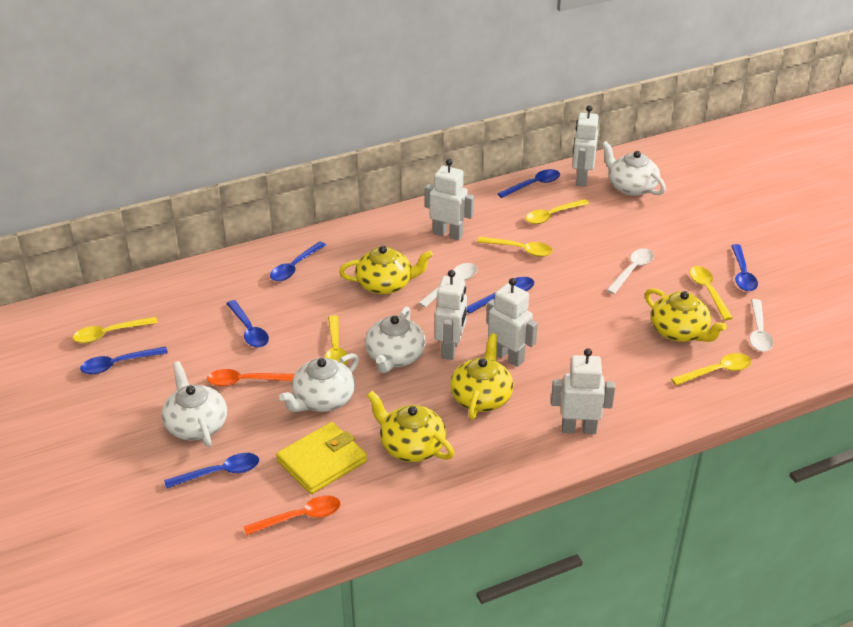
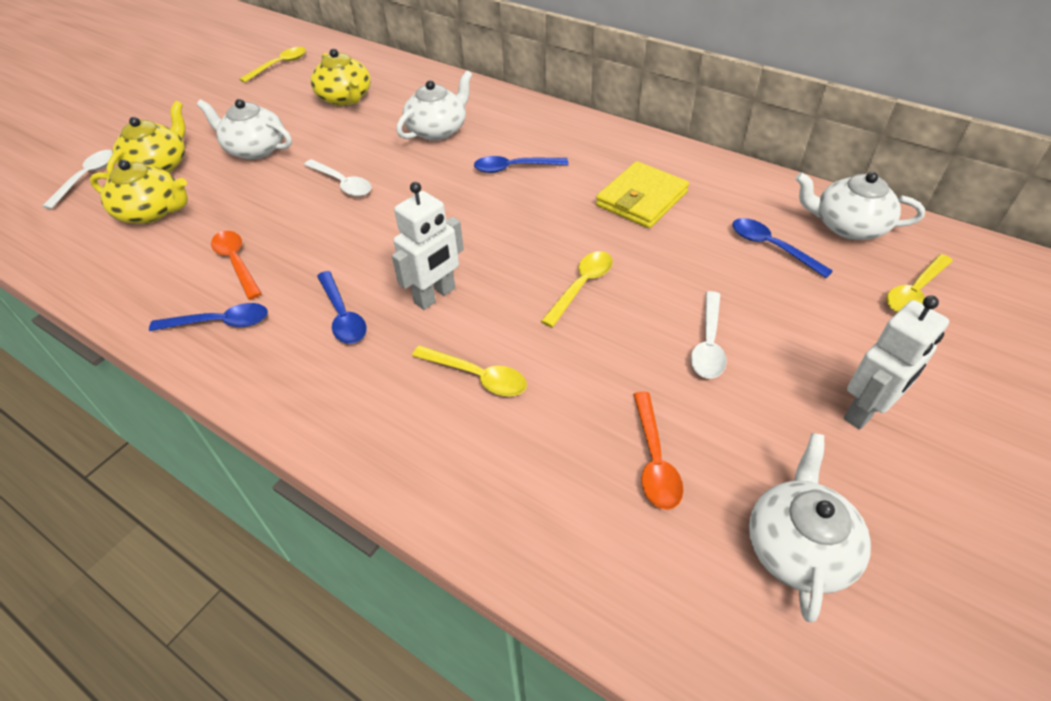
blue spoon: [80,346,168,374] [164,453,259,489] [226,300,269,348] [270,242,326,281] [467,277,534,314] [497,169,560,198] [731,244,758,291] = 7 -> [149,303,268,331] [317,271,367,344] [474,156,569,173] [732,218,833,278] = 4
white robot: [425,159,474,240] [435,270,467,360] [486,278,538,367] [551,348,615,434] [572,105,599,187] = 5 -> [392,182,464,310] [844,296,949,429] = 2
yellow spoon: [73,317,158,343] [325,315,348,365] [477,237,553,257] [525,199,589,224] [671,353,752,386] [689,266,733,320] = 6 -> [239,47,306,83] [412,345,527,396] [541,251,613,327] [886,254,953,312] = 4
yellow teapot: [339,246,433,294] [367,391,454,462] [450,333,514,420] [645,288,727,342] = 4 -> [90,160,188,224] [106,101,186,175] [311,49,371,106] = 3

